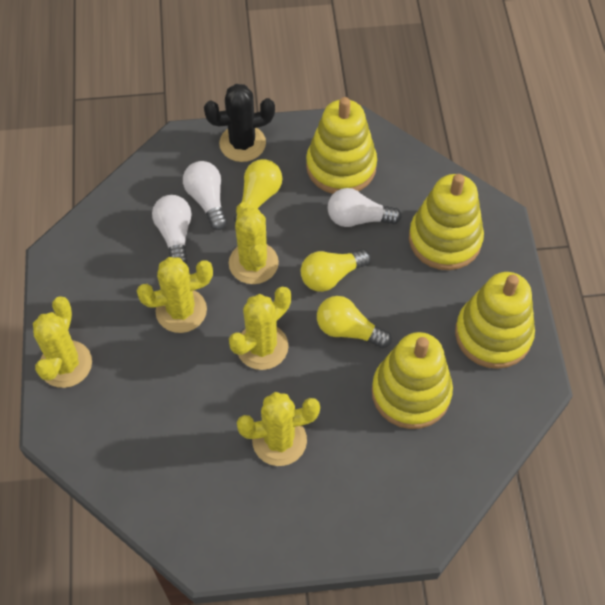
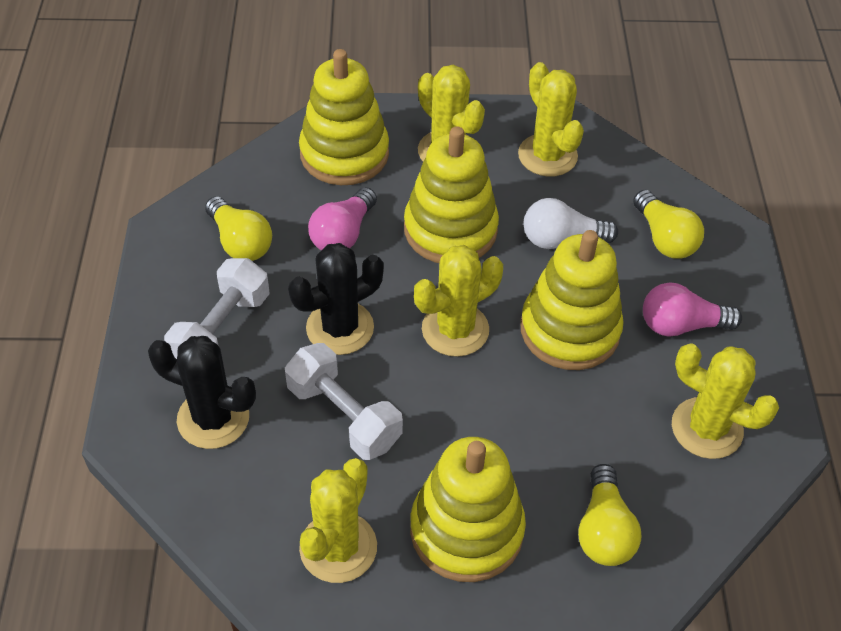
black cactus: [204,84,275,162] = 1 -> [148,336,256,449] [288,243,384,355] = 2
pink light bulb: none = 0 -> [308,187,377,250] [643,282,742,337] = 2
white dumbbell: none = 0 -> [164,258,269,359] [285,343,403,460] = 2
white light bulb: [152,195,192,264] [183,161,227,230] [328,188,401,227] = 3 -> [524,198,618,249] = 1

